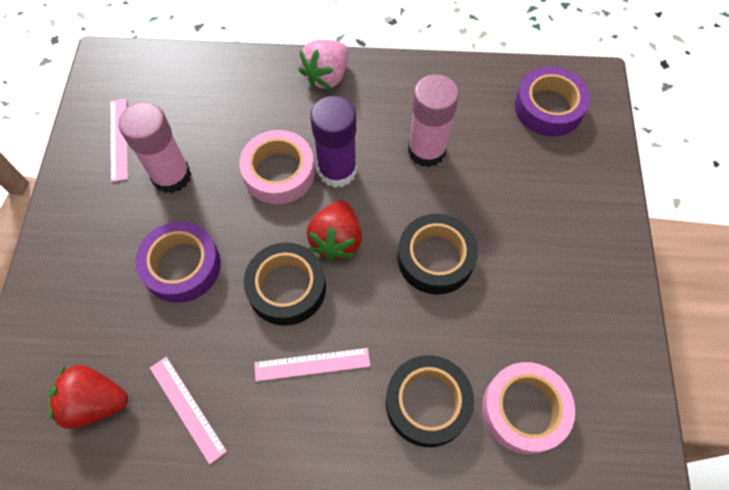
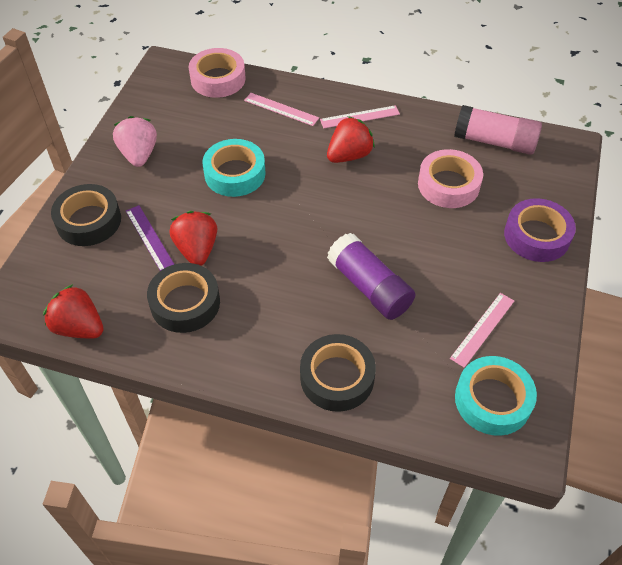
pink glue stick: [119,102,191,193] [408,74,459,167] = 2 -> [454,105,542,155] = 1
purple ruler: none = 0 -> [126,205,174,271] = 1
purple tape: [135,221,221,303] [515,67,590,136] = 2 -> [504,198,576,262] = 1
red strawberry: [48,365,128,429] [306,200,362,261] = 2 -> [43,284,104,339] [170,211,217,266] [327,116,375,163] = 3
turquoise tape: none = 0 -> [203,139,266,197] [455,356,537,436] = 2

